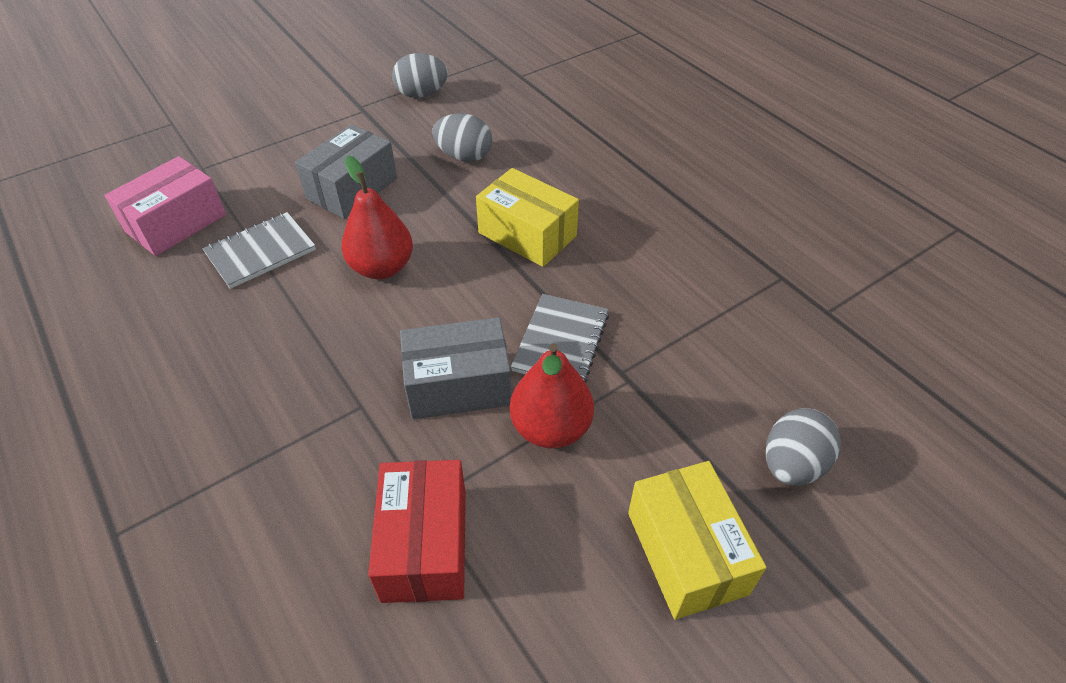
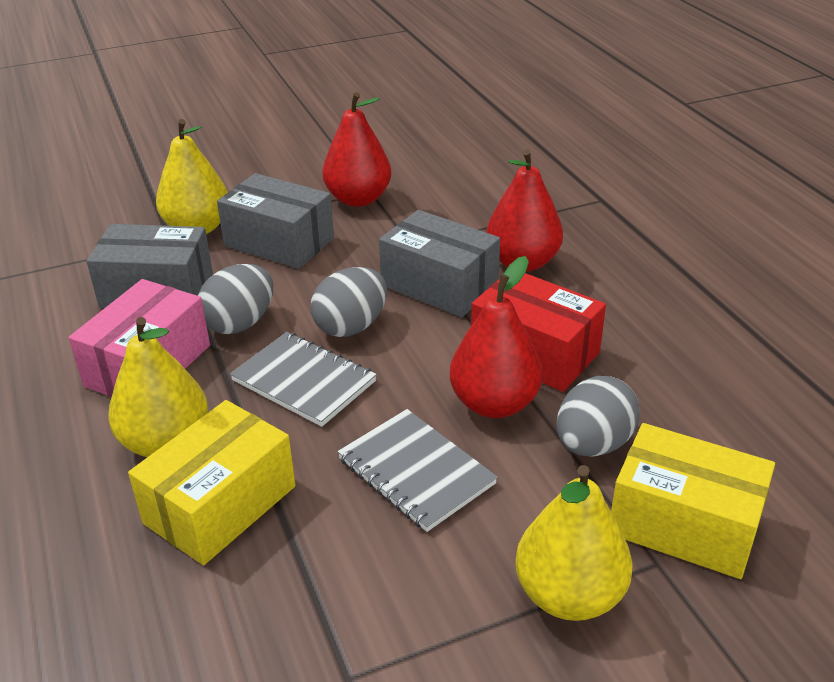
grey box: [295,124,397,219] [400,317,512,419] = 2 -> [86,224,213,308] [217,173,334,269] [379,210,500,317] = 3
red pear: [341,156,413,279] [510,343,594,448] = 2 -> [322,92,391,207] [450,256,543,418] [486,149,563,272] = 3
yellow pear: none = 0 -> [109,317,208,457] [156,119,228,234] [515,465,633,621] = 3

